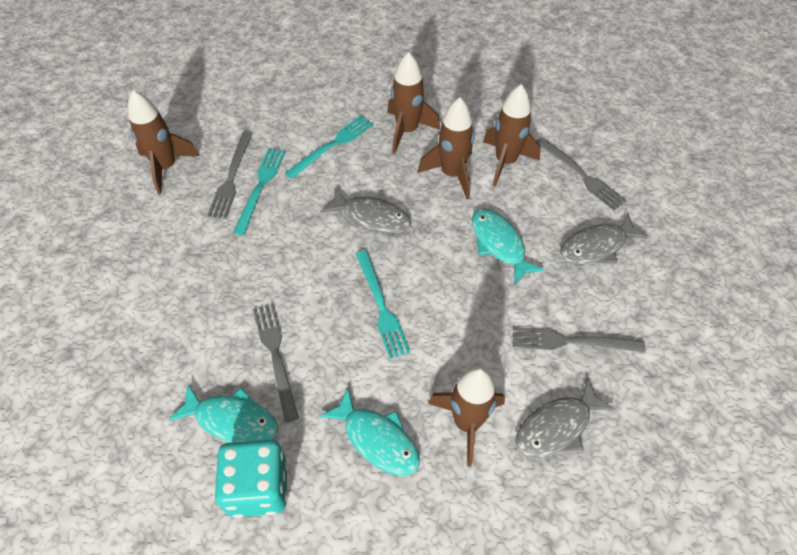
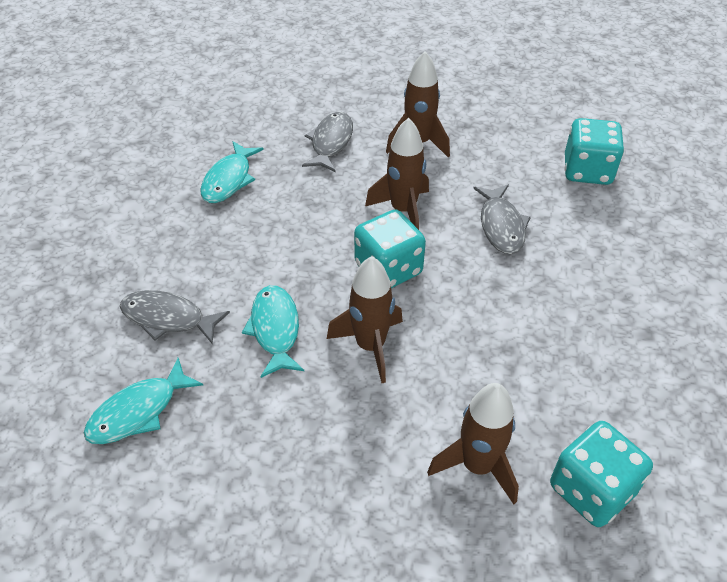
brown rocket: [128,90,200,194] [387,52,440,154] [418,97,474,199] [428,366,505,467] [483,84,541,187] = 5 -> [327,256,403,383] [365,118,429,230] [386,51,450,157] [427,383,519,504] = 4
grey fork: [207,132,253,219] [253,303,299,423] [513,327,645,353] [536,137,627,211] = 4 -> none = 0
turquoise dice: [215,440,288,518] = 1 -> [354,209,426,288] [550,421,653,527] [564,118,624,185] = 3
turquoise fork: [233,148,286,235] [285,115,373,179] [356,250,411,359] = 3 -> none = 0

